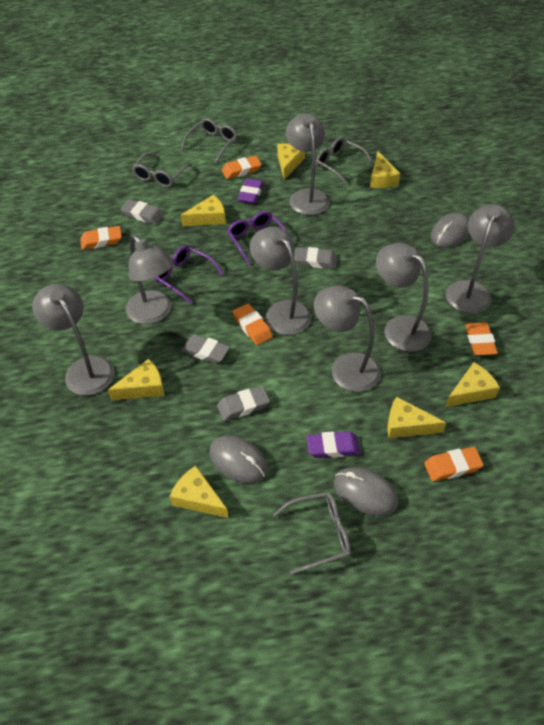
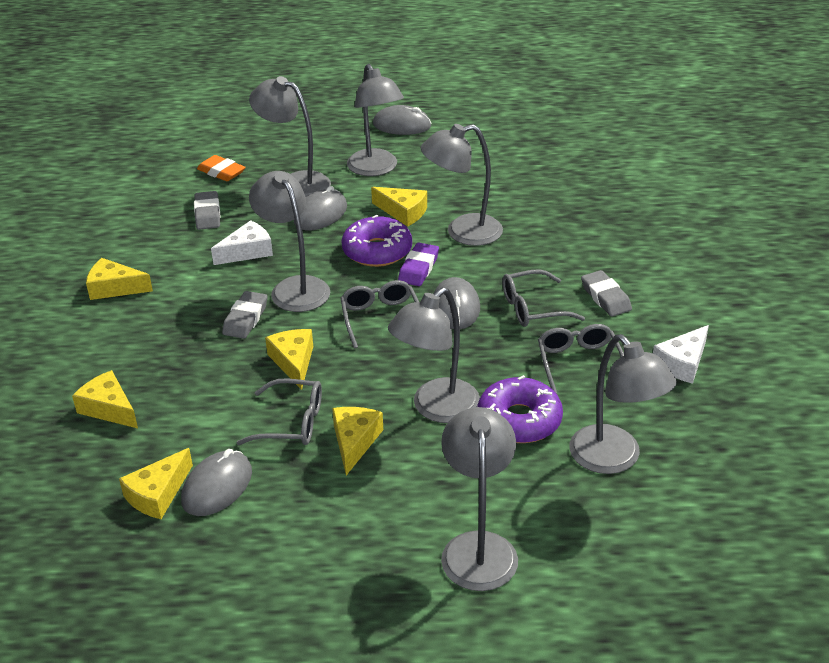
grey eraser: [121,199,164,225] [181,334,230,364] [217,386,270,421] [294,247,337,269] = 4 -> [194,191,220,230] [222,291,267,339] [581,270,632,317] = 3
grey mouse: [209,435,268,484] [334,467,398,516] [431,212,469,248] = 3 -> [181,449,252,516] [294,186,347,230] [373,105,432,135] [434,277,480,329] = 4
orange eraser: [80,226,122,250] [222,156,261,179] [233,304,273,345] [424,447,484,481] [465,322,498,355] = 5 -> [197,155,246,181] = 1
purple donut: none = 0 -> [341,215,412,267] [478,375,563,443] = 2
purple eraser: [237,179,264,204] [306,431,360,458] = 2 -> [398,243,439,286] = 1
purple glasses: [155,245,223,304] [227,211,287,265] = 2 -> none = 0
white cheese: none = 0 -> [211,220,273,265] [653,325,709,384] = 2
yellow cheese: [108,359,164,400] [170,466,228,518] [181,195,226,226] [277,143,305,179] [370,151,400,188] [388,397,446,438] [445,362,500,407] = 7 -> [72,370,138,428] [86,258,153,300] [119,448,193,519] [265,329,313,390] [332,407,383,475] [371,187,427,227] = 6

